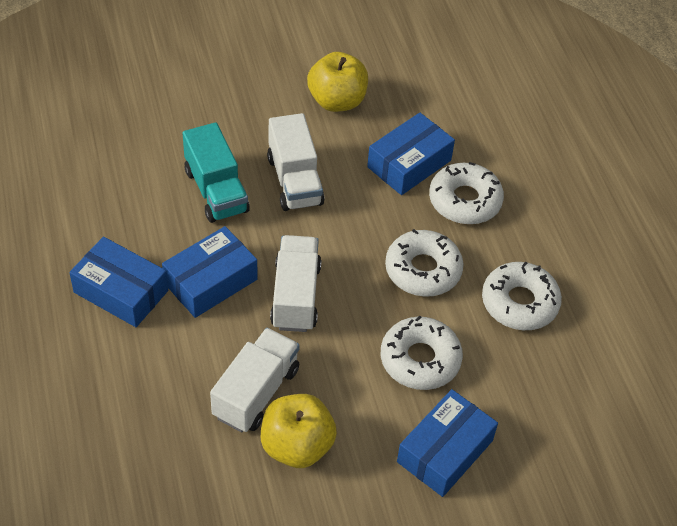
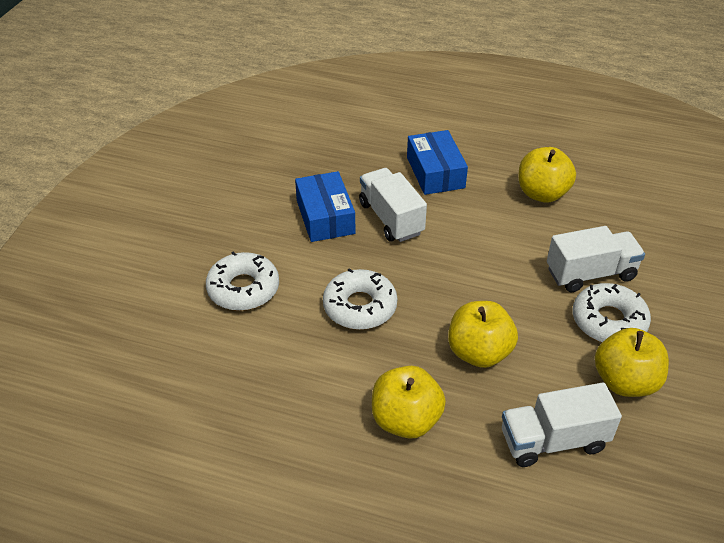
blue box: [69,237,168,327] [162,226,257,318] [367,113,455,195] [397,389,498,497] = 4 -> [295,171,355,242] [407,130,468,195] = 2
turquoise truck: [183,122,250,223] = 1 -> none = 0
white donut: [381,315,463,390] [385,229,463,297] [429,162,504,224] [482,261,562,330] = 4 -> [206,252,279,311] [323,268,397,330] [573,283,651,342] = 3
yellow apple: [261,394,337,468] [307,52,368,112] = 2 -> [372,366,446,439] [448,301,518,368] [519,147,576,203] [595,328,669,397] = 4

